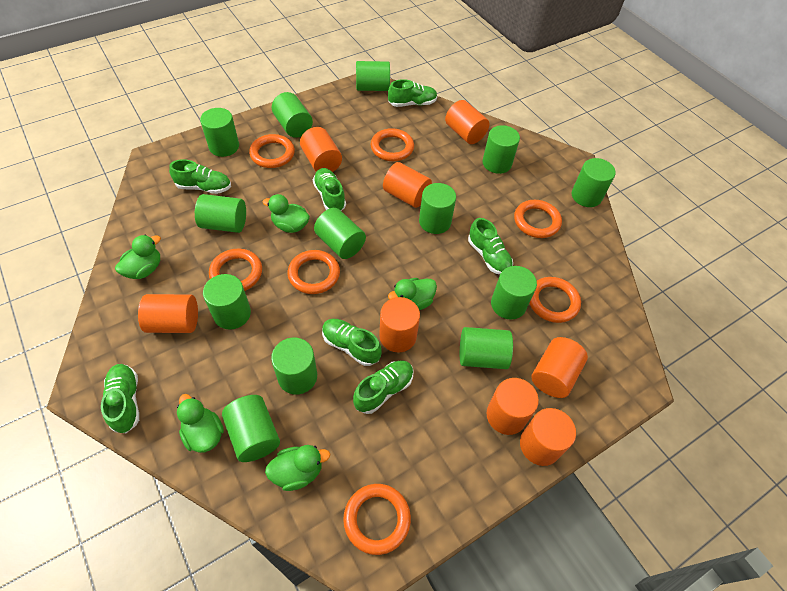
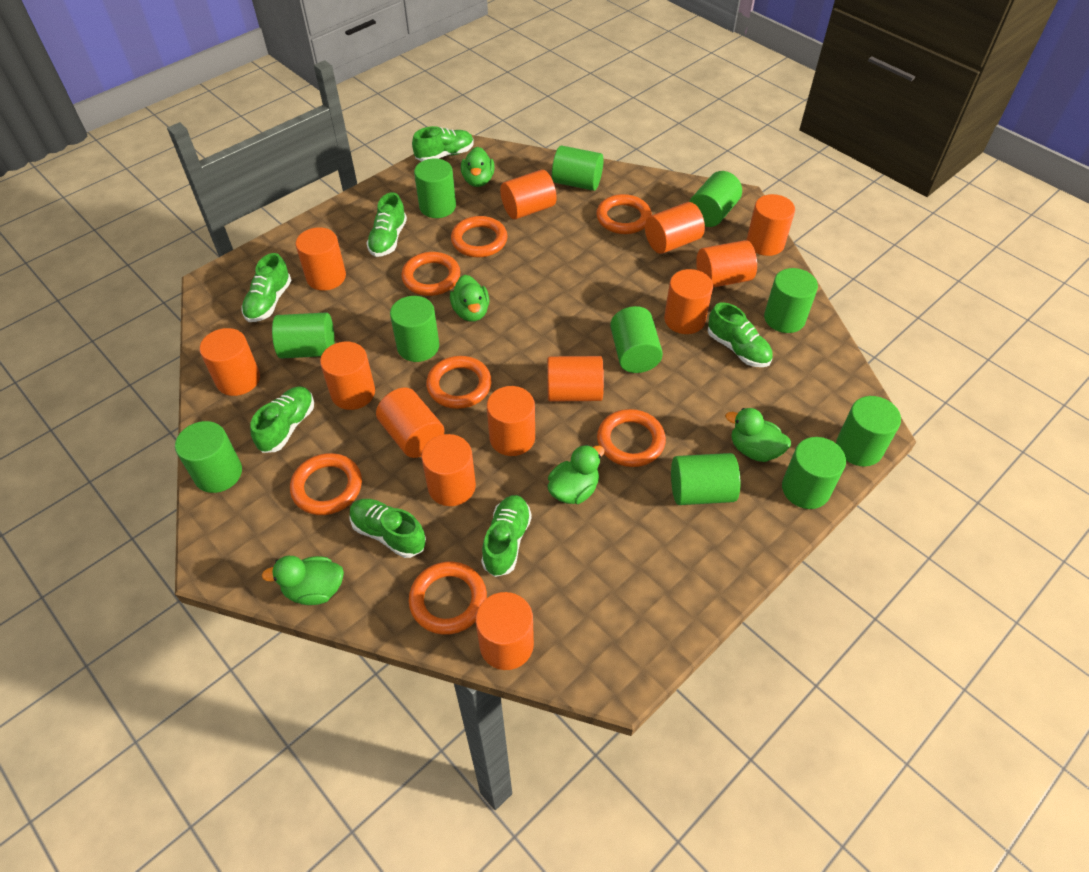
green cylinder: [195,194,246,233] [200,108,239,157] [203,274,251,330] [222,395,280,462] [271,338,317,395] [272,92,313,138] [314,208,366,259] [356,61,390,91] [419,183,456,234] [460,327,513,369] [483,125,520,174] [491,266,537,320] [572,158,616,207] = 13 -> [175,421,242,493] [272,312,335,358] [390,296,439,362] [414,159,456,218] [552,145,603,191] [610,306,663,373] [671,453,740,505] [689,171,742,227] [764,268,818,333] [782,437,846,509] [836,396,901,466] = 11
orange cylinder: [138,294,198,333] [300,127,342,172] [379,297,420,353] [383,162,432,208] [445,100,489,144] [486,378,539,435] [520,408,576,466] [531,337,588,398] = 8 -> [199,328,260,396] [296,227,346,291] [320,342,375,410] [376,387,444,458] [422,434,476,506] [476,592,534,670] [487,386,535,456] [500,169,557,219] [547,356,604,402] [645,202,705,254] [664,269,713,334] [696,240,757,288] [746,194,795,256] = 13

